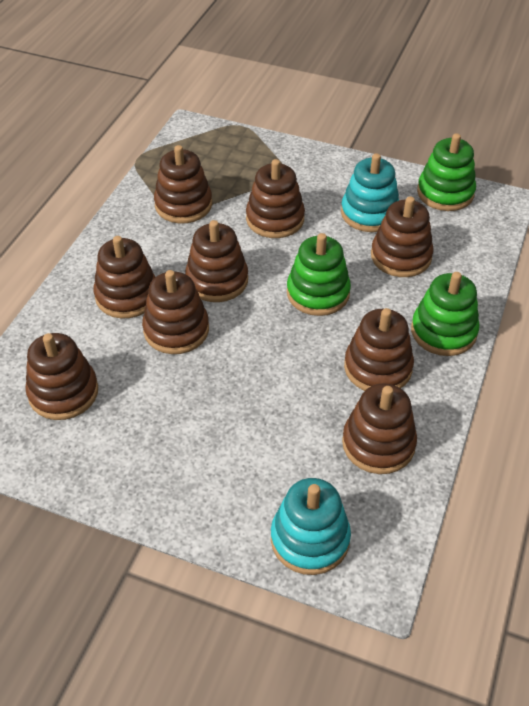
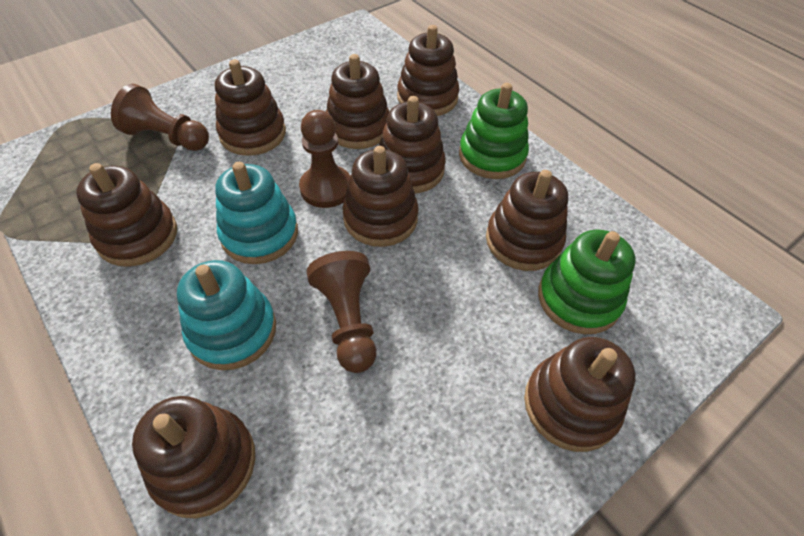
brown pawn: none = 0 -> [111,84,209,151] [299,110,350,208] [306,251,376,373] = 3
green stacking toy: [287,233,351,316] [411,272,480,356] [417,133,476,211] = 3 -> [459,83,529,179] [538,230,635,334] = 2

